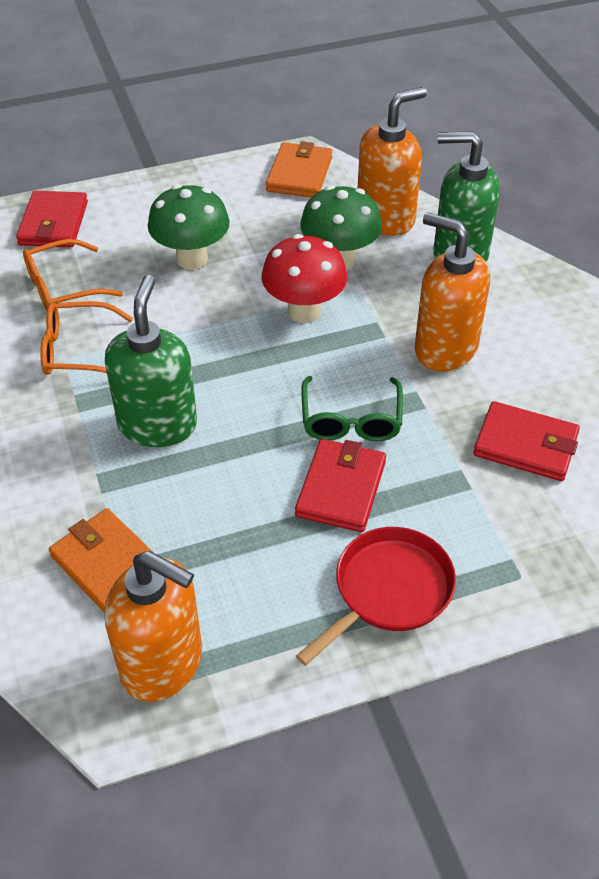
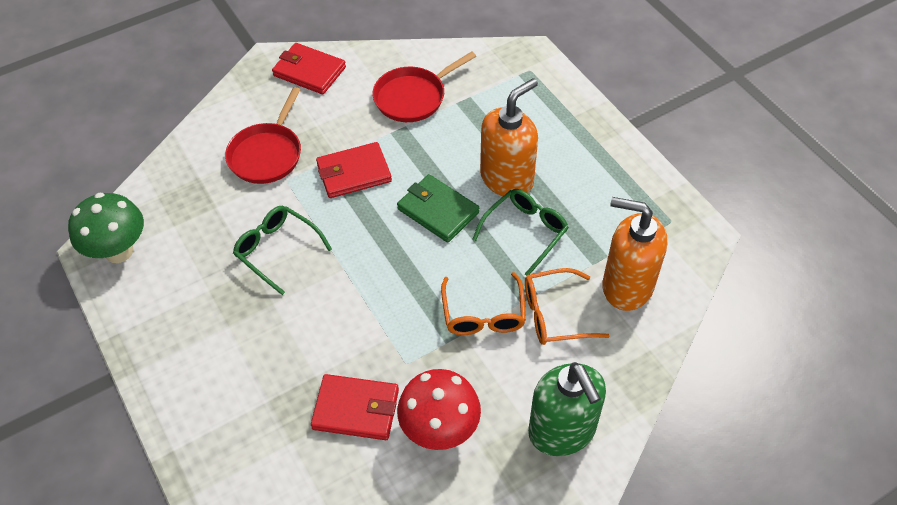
green glasses: [301,376,403,441] = 1 -> [233,206,332,295] [472,189,569,275] = 2
green mushroom: [148,184,230,270] [300,185,382,270] = 2 -> [68,193,144,263] = 1
green soap dispenser: [105,275,197,447] [433,131,500,262] = 2 -> [528,362,606,456] = 1
green wallet: none = 0 -> [397,174,479,243] = 1
orange soap dispenser: [104,551,202,702] [358,87,427,236] [414,212,490,371] = 3 -> [480,78,538,198] [602,197,668,311] = 2
orange wallet: [49,508,154,612] [266,141,332,197] = 2 -> none = 0
red pan: [296,527,456,666] = 1 -> [225,87,301,184] [373,51,476,122] = 2

